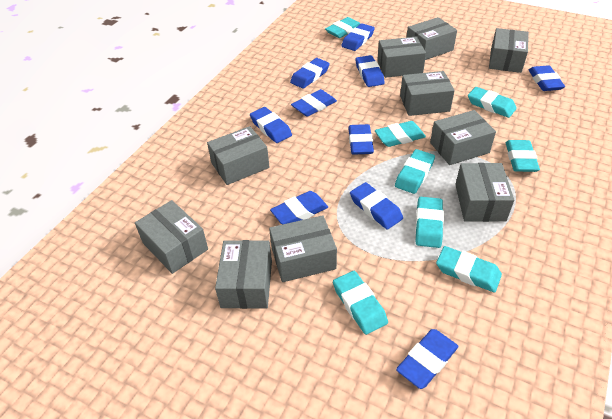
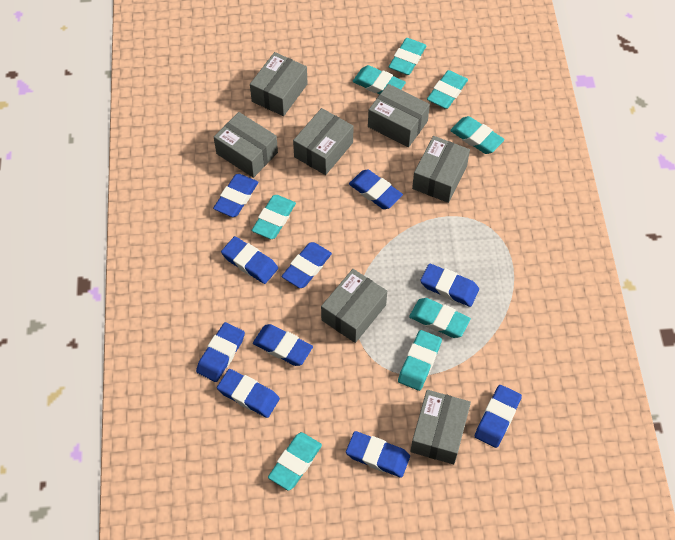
grey box: [135,200,208,274] [207,126,269,185] [215,240,272,309] [269,215,337,282] [377,36,426,78] [400,71,455,116] [406,17,457,60] [430,110,496,165] [455,163,514,222] [489,28,529,73] = 10 -> [214,112,278,178] [250,52,308,116] [293,108,354,175] [321,269,387,343] [368,84,430,147] [410,390,471,464] [412,136,470,203] = 7

